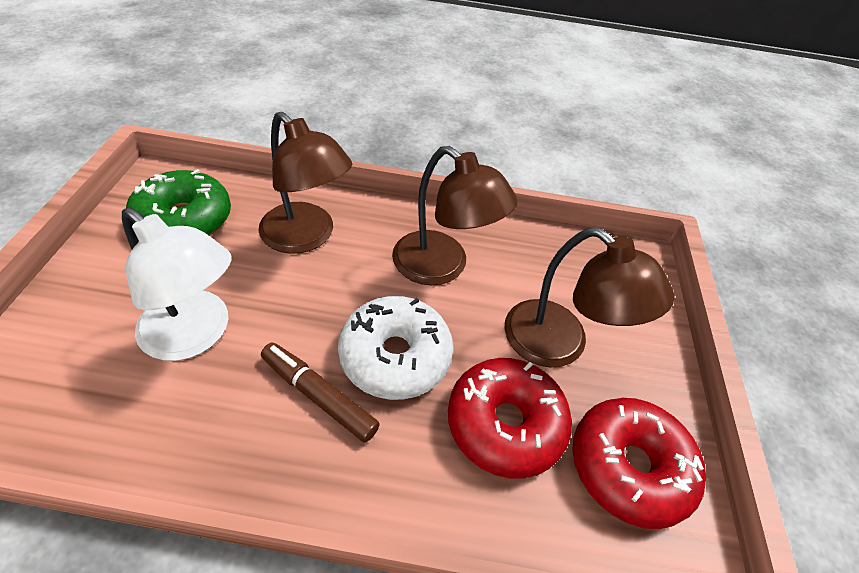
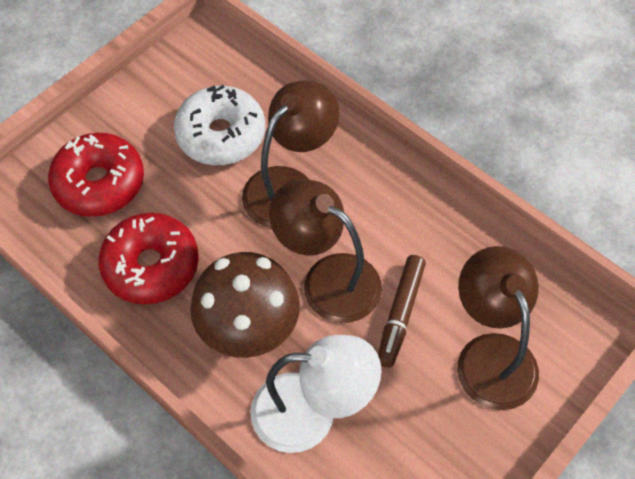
brown mushroom: none = 0 -> [190,252,300,358] = 1
green donut: [126,169,231,235] = 1 -> none = 0

